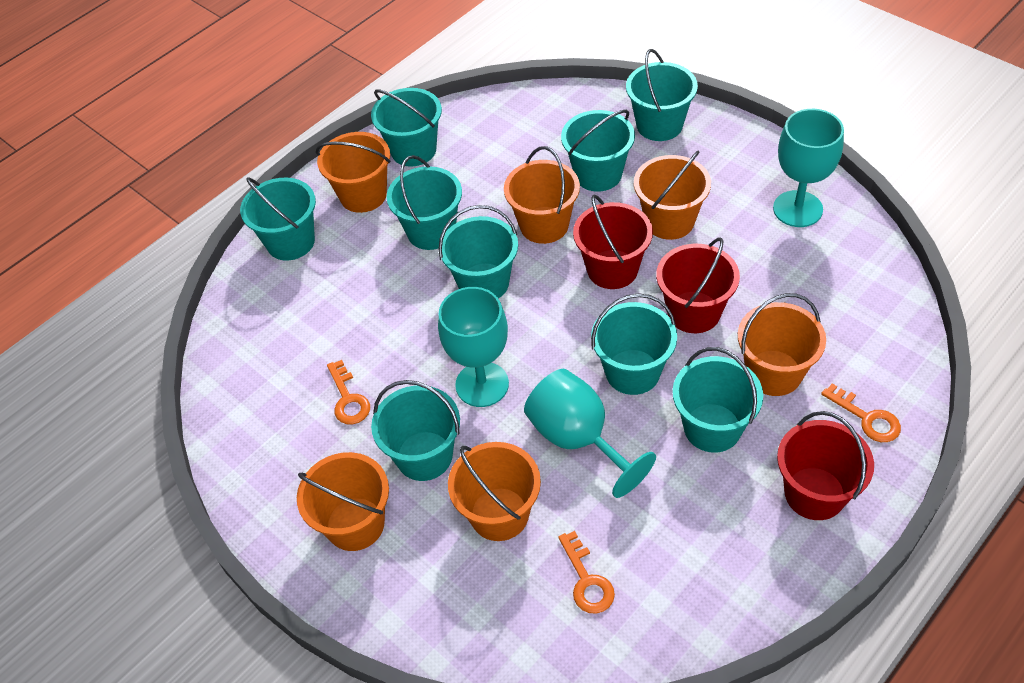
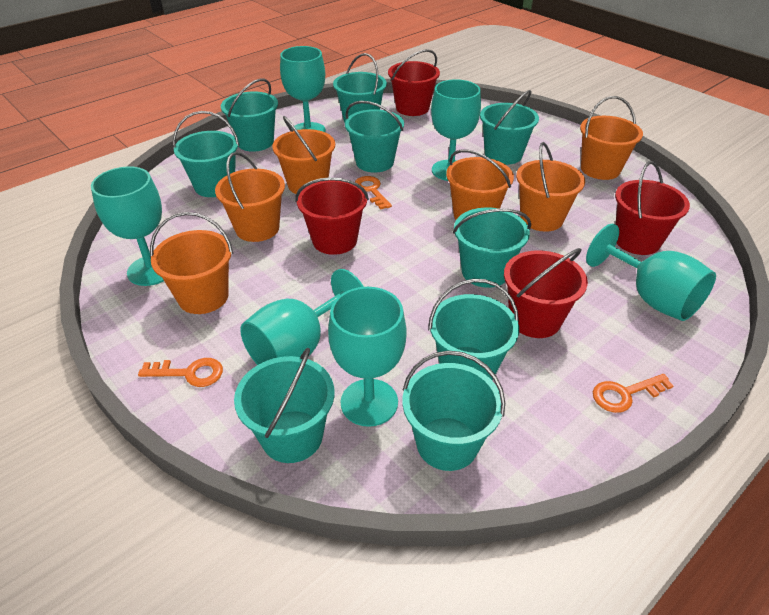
red bucket: [573,195,653,289] [656,238,740,333] [777,411,874,520] = 3 -> [295,177,369,255] [388,49,440,116] [504,248,588,338] [615,161,690,255] = 4
turquoise goblet: [438,287,509,407] [524,369,656,498] [773,109,844,227] = 3 -> [91,166,164,286] [240,269,364,365] [280,46,326,132] [328,287,407,427] [431,79,481,181] [586,224,716,321] = 6

